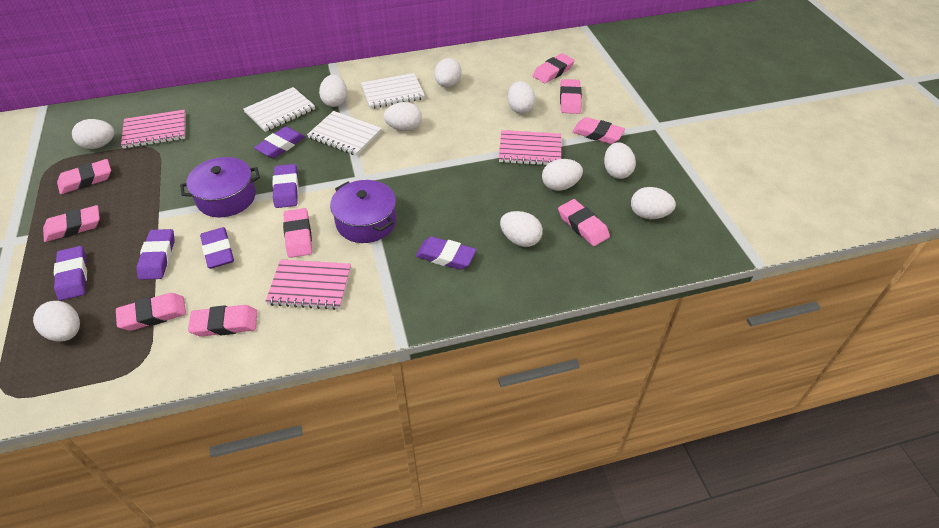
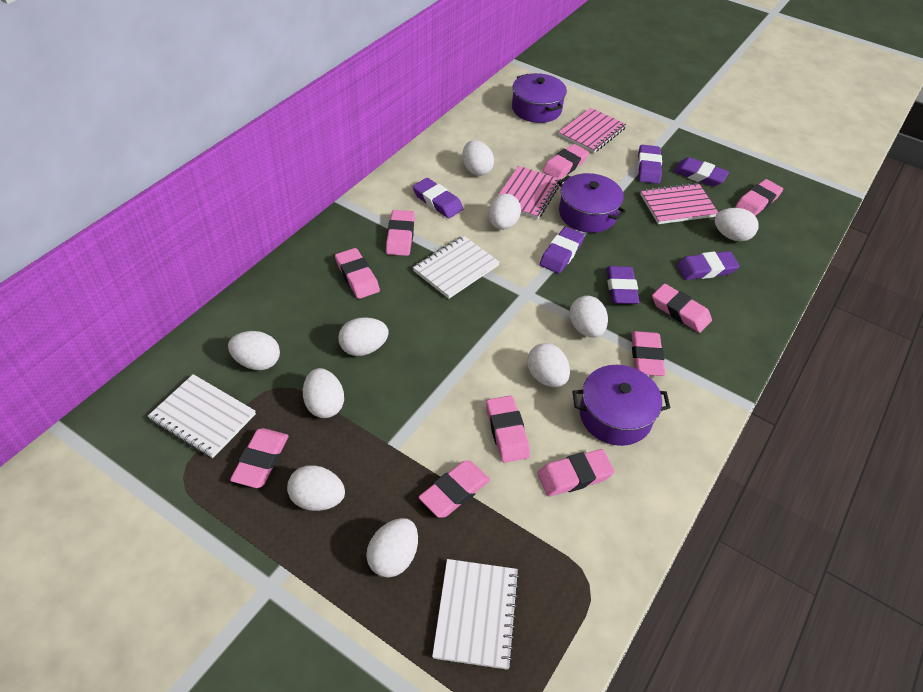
pink eraser: [43,205,100,242] [57,159,111,194] [116,293,186,331] [188,305,257,337] [283,208,312,258] [533,53,575,83] [558,199,610,246] [560,79,582,114] [572,117,625,144] = 9 -> [230,428,289,488] [335,248,380,299] [386,210,415,256] [419,460,490,518] [486,396,530,463] [537,449,615,497] [542,144,589,179] [631,331,665,376] [652,284,712,333] [736,179,783,216] = 10
purple pot: [180,157,260,217] [330,180,396,243] = 2 -> [512,73,567,123] [558,173,626,233] [572,365,670,446] = 3

